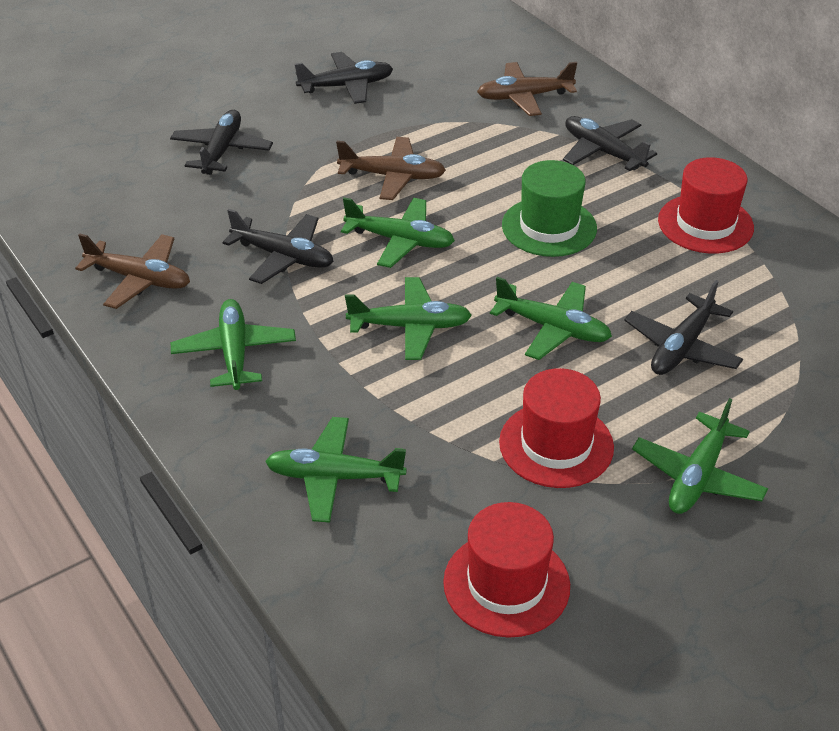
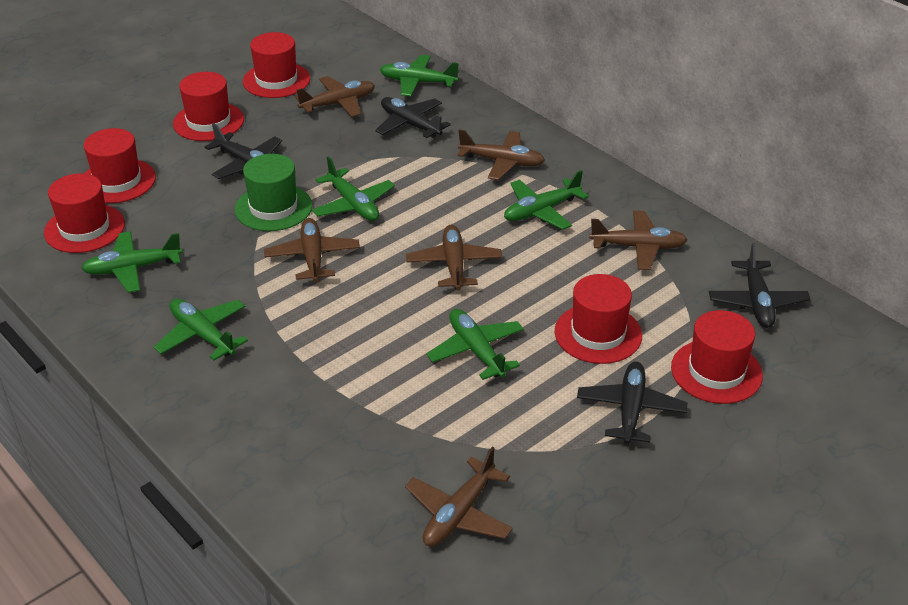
black plane: [170,110,273,175] [223,209,334,284] [295,52,393,104] [563,116,657,171] [624,280,743,375] = 5 -> [205,123,282,179] [375,97,451,138] [577,362,688,445] [709,243,810,328] = 4
brown plane: [75,234,190,309] [336,137,446,200] [477,62,577,116] = 3 -> [264,218,360,282] [295,76,375,117] [405,446,513,547] [406,225,502,290] [457,129,545,180] [589,210,687,270] = 6
red hat: [443,502,570,638] [499,368,614,488] [658,157,754,254] = 3 -> [44,173,125,253] [84,128,156,203] [173,72,244,141] [243,32,310,98] [555,274,642,364] [671,310,763,404] = 6

